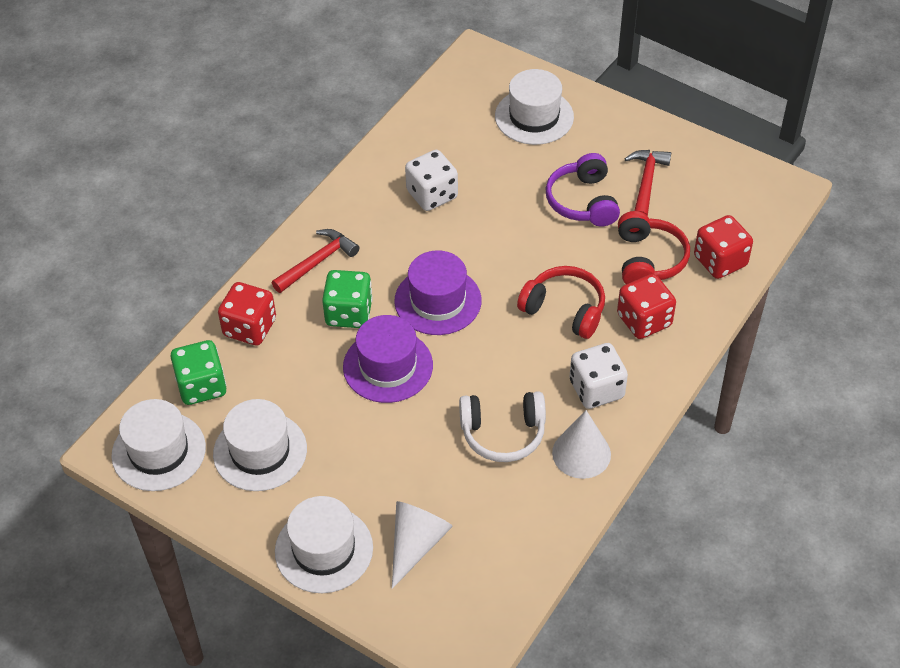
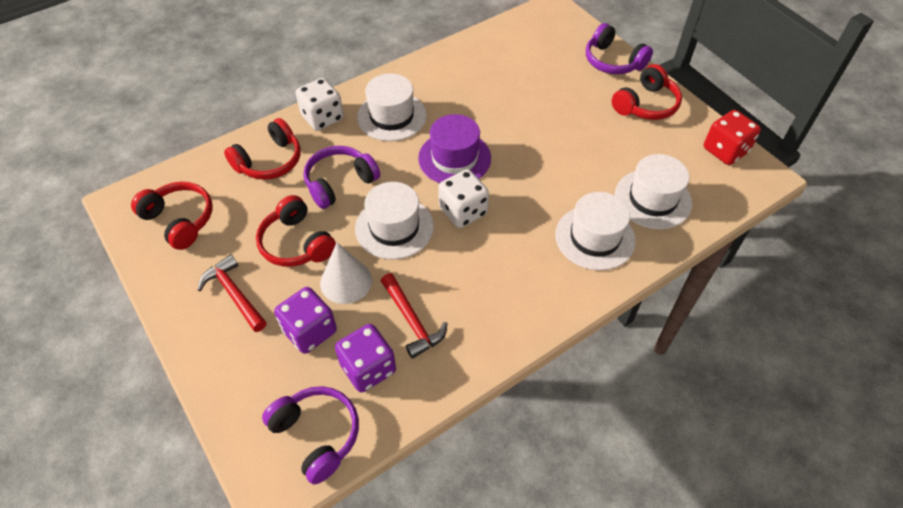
green dice: [170,340,227,405] [322,270,373,328] = 2 -> none = 0
purple dice: none = 0 -> [274,287,337,354] [335,324,396,393] = 2
purple hat: [343,315,433,403] [394,250,482,335] = 2 -> [418,114,491,183] = 1
purple headphones: [546,153,620,226] = 1 -> [262,386,359,484] [303,146,380,209] [586,23,653,74] = 3
red dice: [218,282,276,346] [617,274,676,339] [694,215,753,279] = 3 -> [704,110,761,165] = 1
red headphones: [517,266,605,339] [618,211,690,284] = 2 -> [131,182,212,250] [224,118,301,180] [256,195,336,267] [612,64,682,120] = 4
white cone: [392,501,453,589] [552,410,611,479] = 2 -> [320,242,372,304] = 1
white headphones: [459,391,546,462] = 1 -> none = 0

